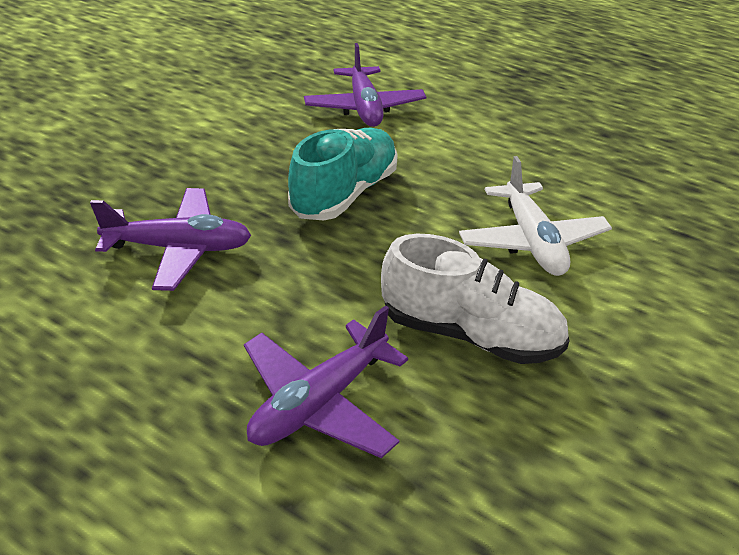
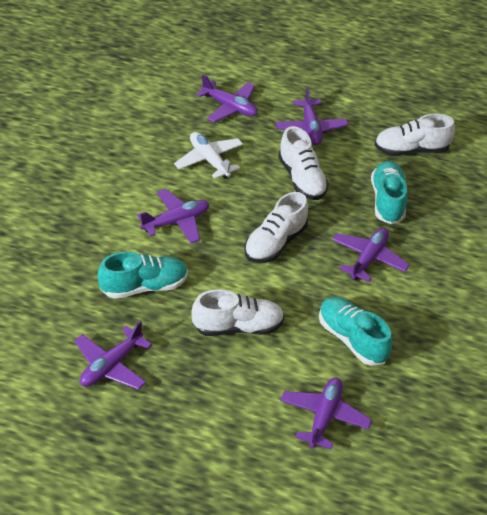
purple plane: [90,188,251,291] [244,305,408,458] [304,43,426,127] = 3 -> [74,321,152,390] [137,189,209,243] [196,74,258,123] [276,87,348,145] [280,378,372,449] [332,228,410,282] = 6
turquoise shoe: [288,128,398,220] = 1 -> [98,252,188,299] [319,297,393,366] [371,161,408,224] = 3
white shoe: [381,234,569,364] = 1 -> [191,289,284,336] [244,192,308,263] [278,126,329,200] [375,114,455,156] = 4

